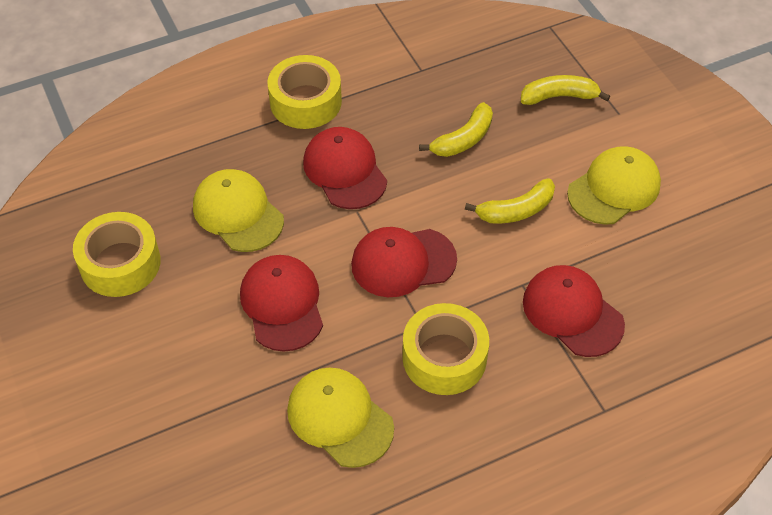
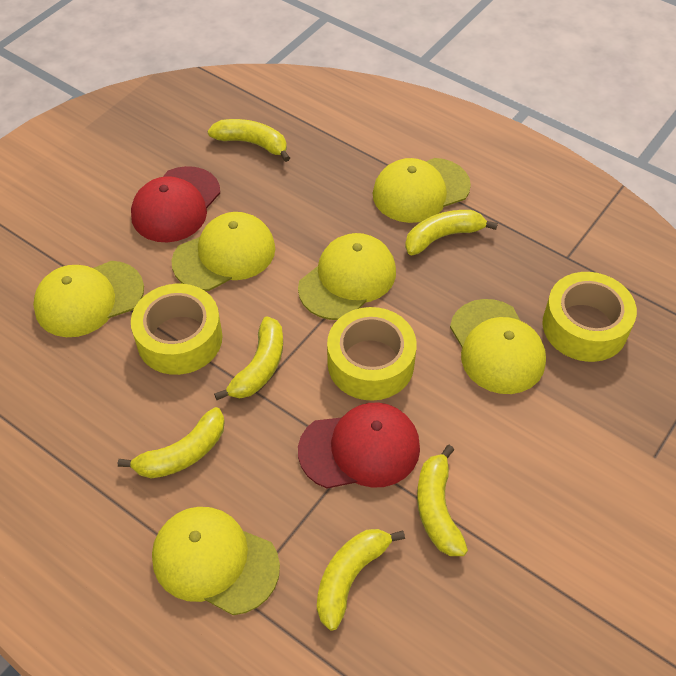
red cap: [240,255,323,352] [303,127,387,209] [351,227,457,297] [523,265,625,357] = 4 -> [131,166,220,242] [298,402,420,489] = 2
yellow banana: [419,102,493,157] [465,178,555,224] [521,75,610,105] = 3 -> [118,407,225,478] [207,119,290,162] [214,316,283,400] [317,529,405,631] [405,210,498,255] [417,445,468,556] = 6
yellow cap: [193,169,284,252] [287,367,394,468] [567,146,661,225] = 3 -> [33,261,144,337] [152,507,280,615] [172,212,275,291] [298,233,396,320] [373,158,471,223] [450,299,546,394] = 6

